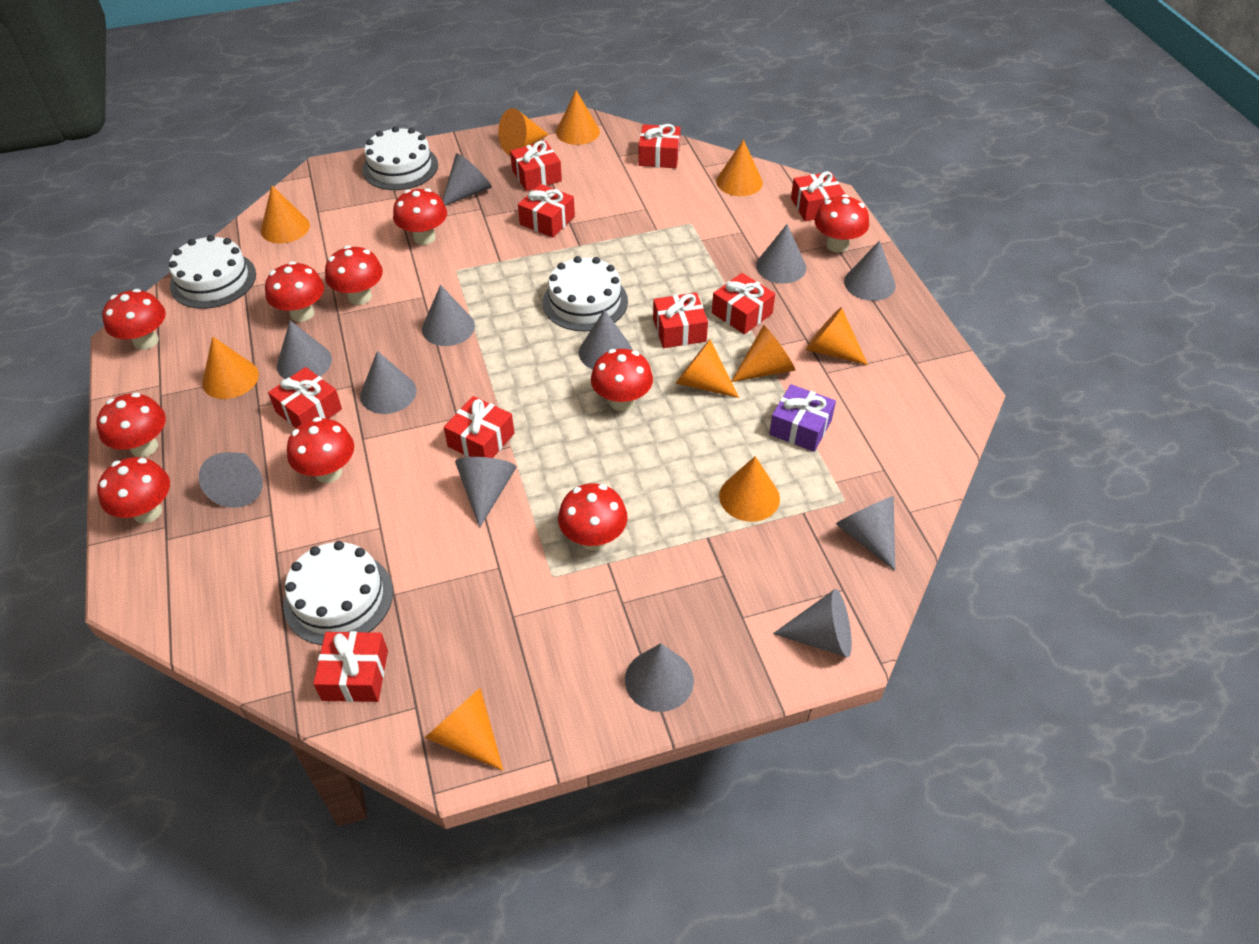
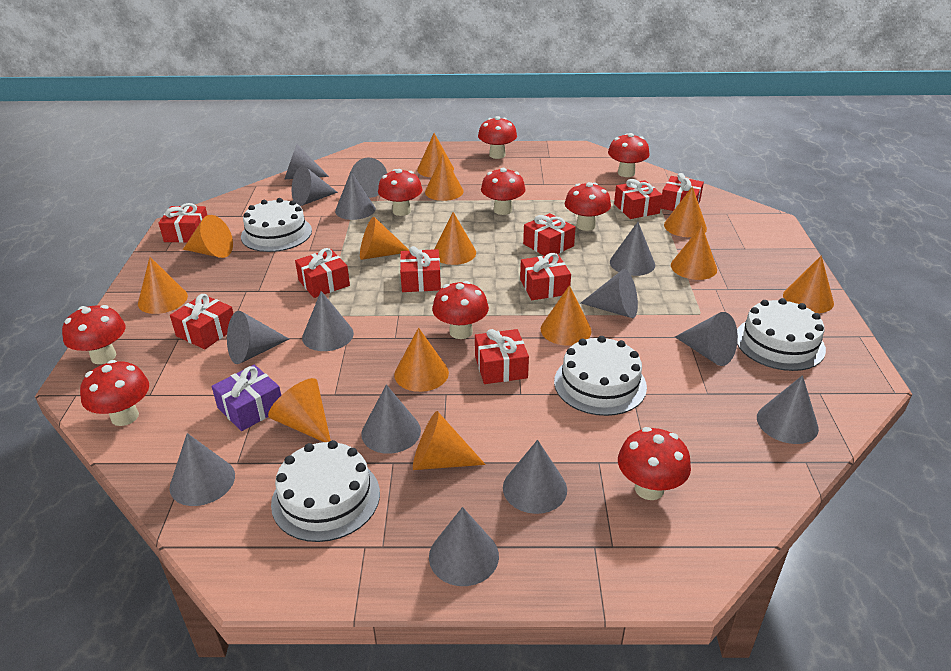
grey cone: [199,452,263,508] [277,320,332,379] [360,351,416,414] [422,285,475,346] [442,153,492,206] [455,457,516,528] [579,310,632,369] [625,643,694,712] [756,224,806,283] [773,589,852,657] [836,496,895,571] [844,241,896,301] = 12 -> [169,433,235,506] [227,311,289,364] [285,144,329,179] [292,166,338,206] [302,291,354,351] [335,171,376,220] [351,158,387,198] [361,384,421,454] [429,507,499,586] [503,440,567,514] [581,269,638,318] [610,222,655,276] [675,312,738,366] [757,375,819,444] = 14
orange cone: [202,336,259,399] [261,185,310,243] [425,688,503,771] [498,108,549,155] [556,90,600,145] [675,340,739,398] [716,140,763,196] [719,456,780,522] [731,325,795,382] [806,307,868,365] = 10 -> [138,257,188,314] [183,215,233,258] [268,378,331,442] [360,217,409,260] [394,328,449,392] [413,411,486,470] [417,133,454,177] [425,154,464,201] [434,212,476,265] [541,285,592,346] [664,186,707,237] [671,225,717,280] [783,255,834,313] = 13
red mushroom: [96,393,166,457] [97,457,170,523] [102,289,166,350] [265,261,324,322] [287,417,354,483] [325,245,383,305] [393,188,447,245] [558,483,628,551] [591,349,653,411] [814,194,869,252] = 10 -> [62,305,125,364] [80,360,149,426] [378,169,422,216] [432,281,489,339] [478,116,517,159] [481,168,526,215] [565,182,611,231] [608,133,650,177] [618,427,691,500] = 9

